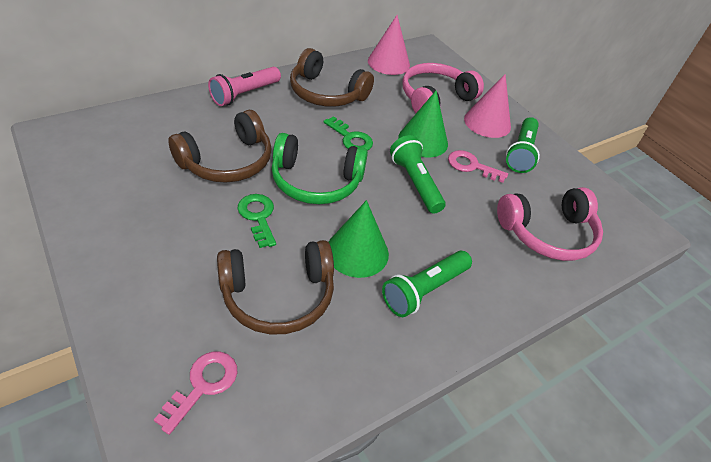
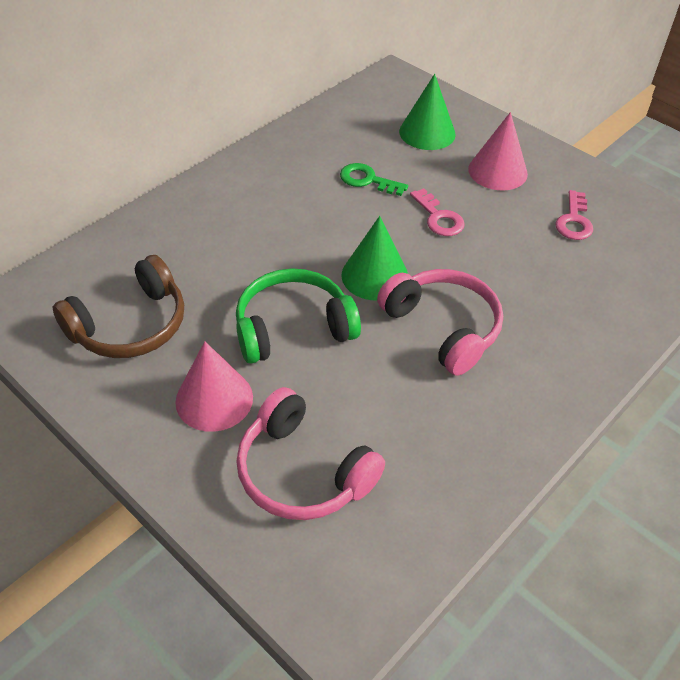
brown headphones: [168,110,272,183] [217,240,334,335] [290,48,374,107] = 3 -> [53,255,184,358] = 1
green flashlight: [382,251,472,317] [390,135,446,214] [506,117,540,173] = 3 -> none = 0
green key: [238,194,276,248] [323,116,373,151] = 2 -> [340,163,408,196] = 1
pink flashlight: [208,67,281,106] = 1 -> none = 0

